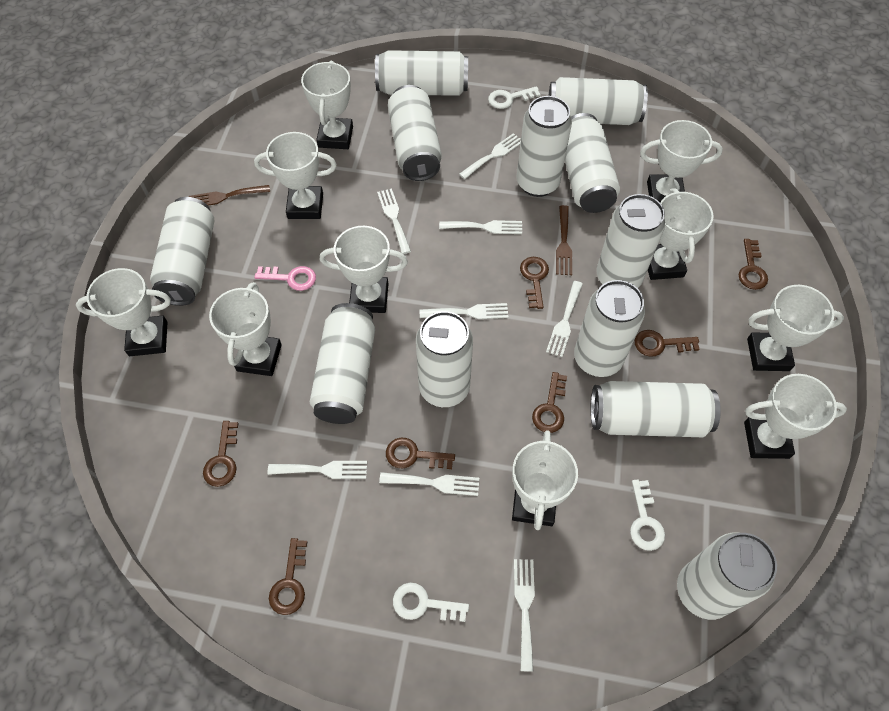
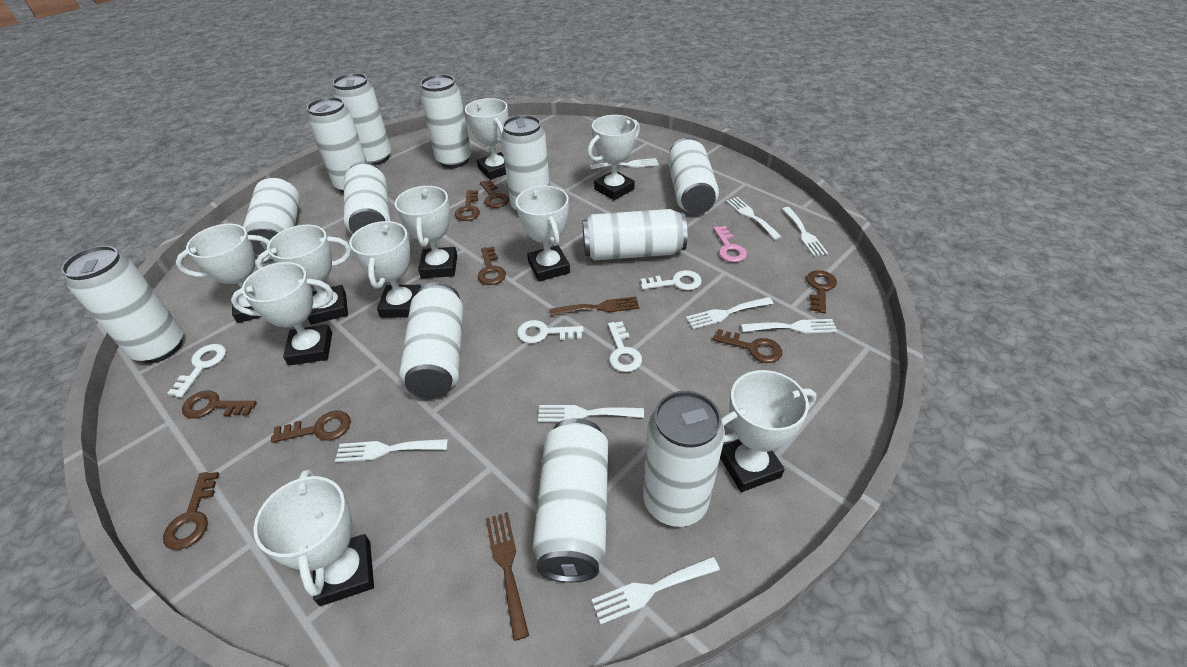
brown key: [203,421,239,487] [269,538,307,615] [386,438,455,469] [520,257,549,309] [532,372,567,433] [635,330,699,357] [739,239,768,290] = 7 -> [163,472,219,550] [182,391,257,419] [271,411,351,443] [455,190,480,221] [478,247,506,285] [480,180,509,208] [713,329,782,363] [807,270,837,313] = 8
white key: [393,583,469,622] [488,86,541,109] [630,480,665,551] = 3 -> [167,344,226,397] [517,320,583,343] [608,321,642,372] [641,270,702,290] = 4

